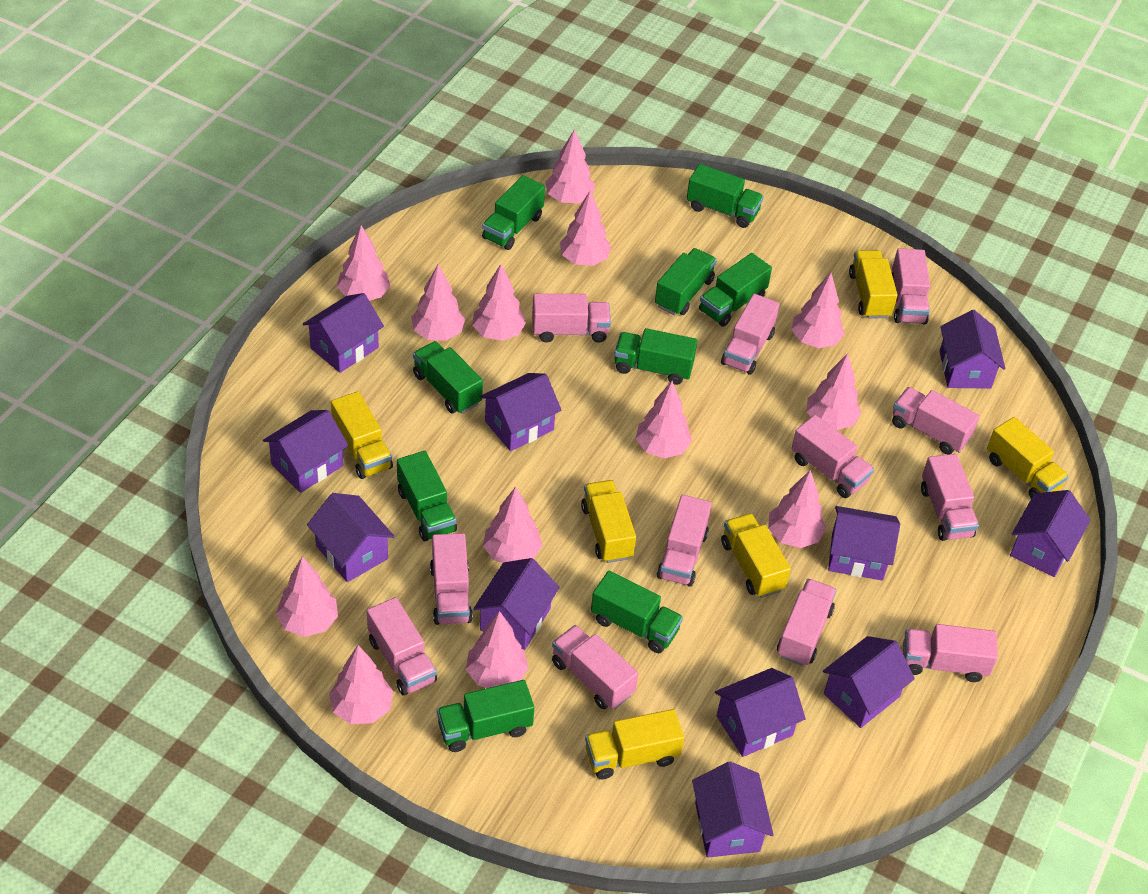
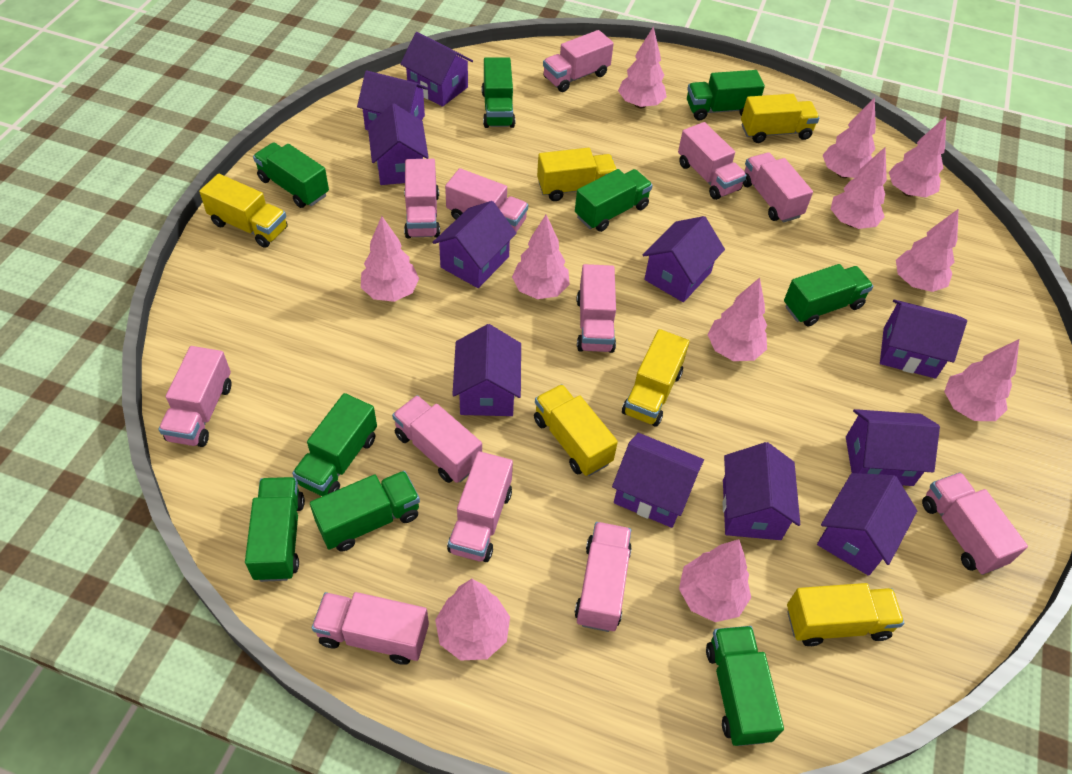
pink tree: [276,557,338,637] [329,645,393,724] [337,225,390,301] [411,264,465,341] [466,611,528,688] [472,264,526,341] [483,487,542,563] [545,129,595,204] [560,191,611,266] [636,381,692,458] [768,470,826,548] [791,273,844,348] [807,353,861,430] = 13 -> [361,216,419,302] [435,579,510,661] [512,215,570,299] [618,26,667,108] [679,539,751,622] [707,278,767,361] [823,97,876,178] [831,147,887,229] [889,117,946,197] [896,209,959,292] [944,339,1019,421] = 11

